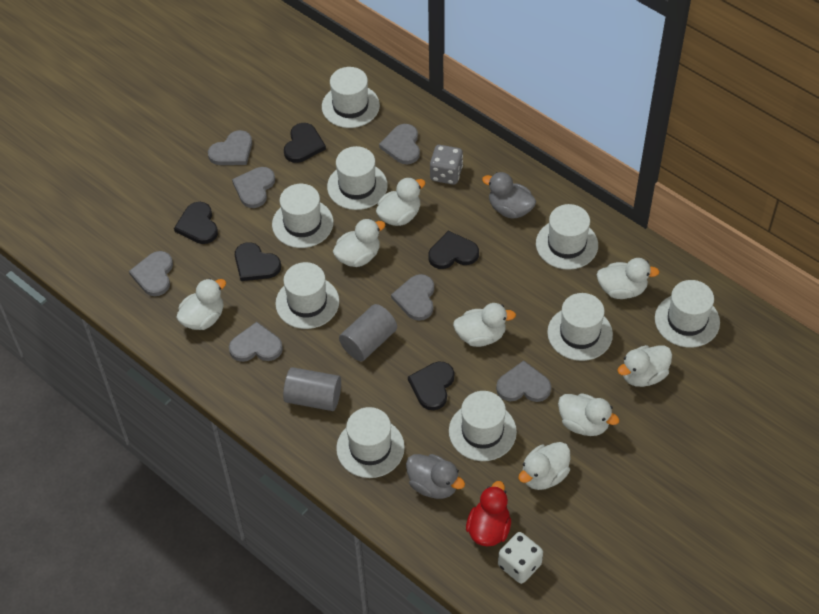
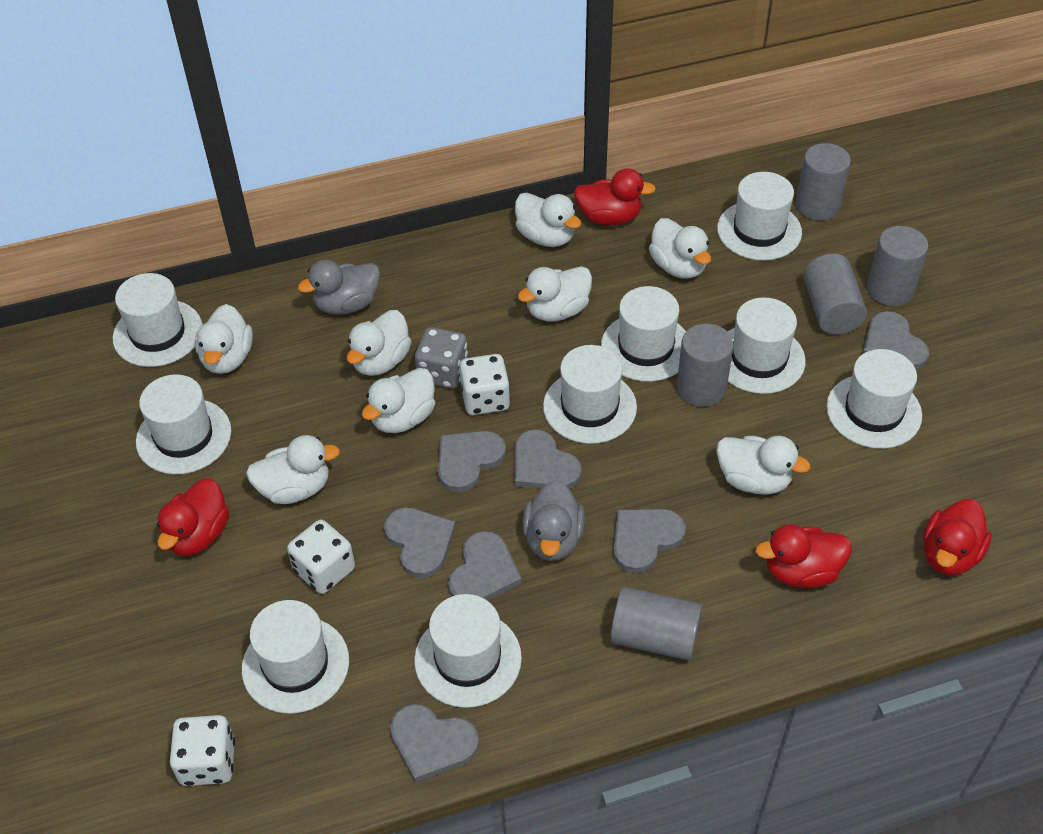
black heart: [174,202,218,244] [235,242,281,281] [284,123,326,163] [408,362,454,410] [428,231,479,269] = 5 -> none = 0
grey cylinder: [283,367,341,411] [339,304,397,361] = 2 -> [610,587,702,661] [677,323,734,407] [796,143,851,221] [804,254,867,335] [867,226,928,306] = 5
red duck: [466,481,511,546] = 1 -> [157,478,229,556] [574,168,656,226] [756,524,852,588] [923,499,992,576] = 4
white dice: [498,532,543,584] = 1 -> [170,715,235,786] [287,520,355,594] [459,354,510,415] = 3

